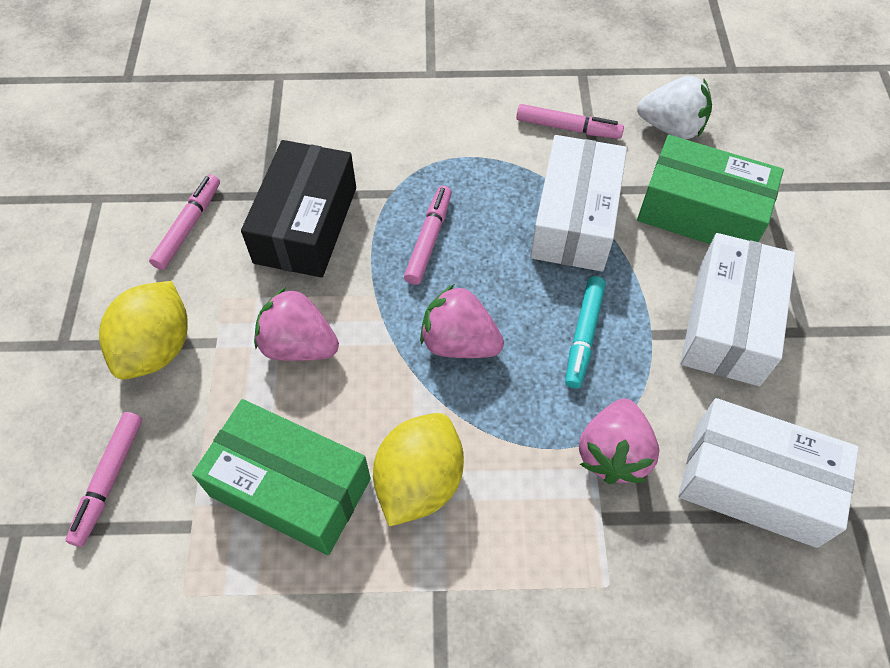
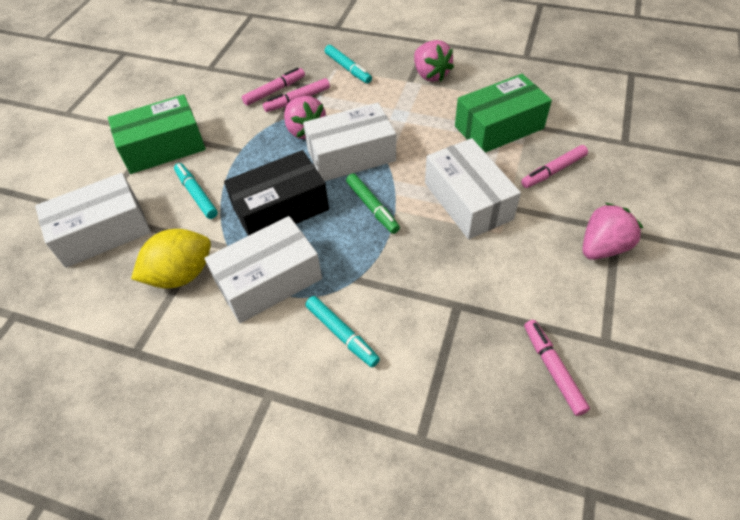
green marker: none = 0 -> [346,173,400,234] = 1
turquoise marker: [565,276,606,389] = 1 -> [174,163,218,219] [305,296,380,367] [325,45,372,84] = 3
white box: [530,135,627,271] [678,398,859,548] [681,233,796,386] = 3 -> [35,173,151,268] [205,216,322,323] [303,103,396,181] [425,138,521,239] = 4
white strawberry: [637,76,712,139] = 1 -> none = 0
yellow lemon: [99,281,188,380] [373,413,464,526] = 2 -> [131,229,211,289] = 1

